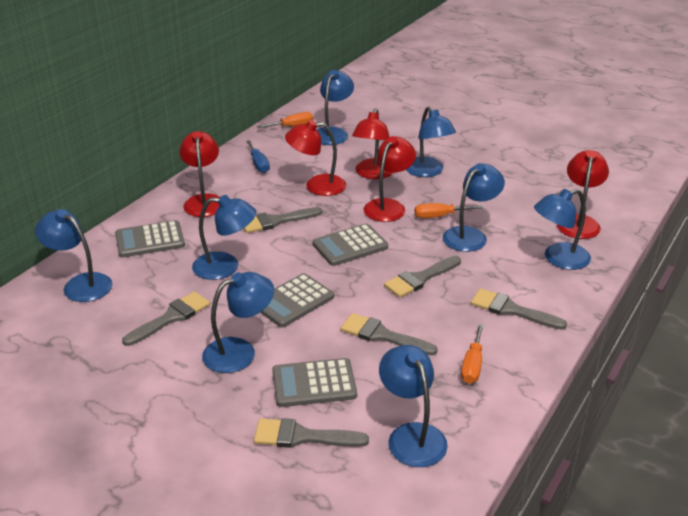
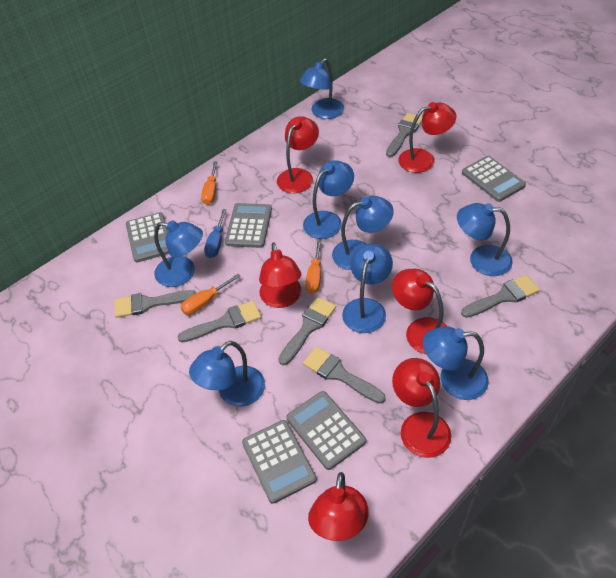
grey calculator: [115,220,185,257] [260,273,334,327] [272,358,357,407] [313,224,388,266] = 4 -> [126,212,169,262] [225,203,272,248] [242,420,317,504] [286,391,366,470] [462,156,526,202] = 5
red lamp: [179,131,220,217] [285,120,346,196] [352,109,393,179] [363,136,416,222] [557,150,609,239] = 5 -> [259,242,301,308] [277,116,319,193] [308,472,369,541] [392,269,447,354] [392,358,451,458] [398,102,456,173] = 6

